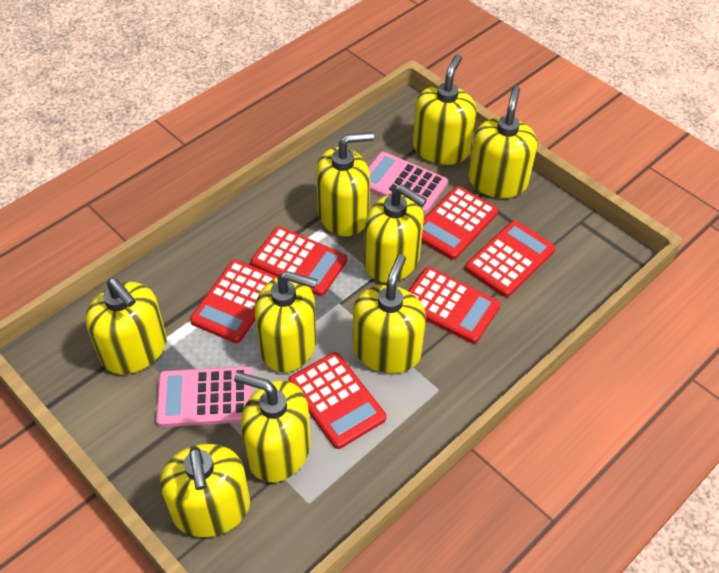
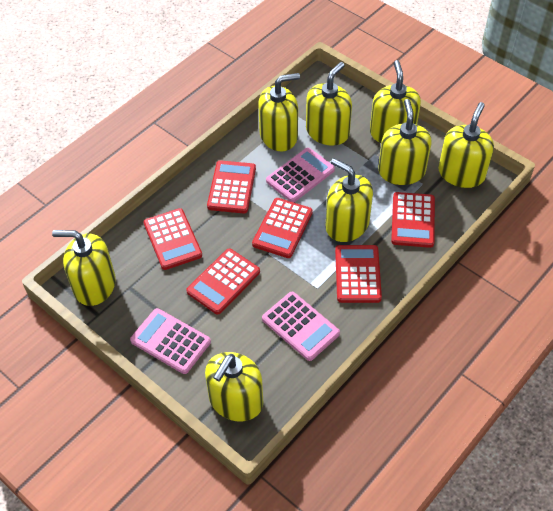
pink calculator: [156,366,252,427] [368,152,448,214] = 2 -> [130,308,211,374] [262,292,340,361] [266,148,335,202] = 3
yellow soap dispenser: [86,278,167,374] [160,444,250,537] [234,372,311,482] [255,271,318,372] [316,132,374,236] [353,254,426,374] [364,185,427,283] [413,54,476,165] [468,86,537,198] = 9 -> [52,230,116,306] [205,352,263,422] [258,73,300,151] [306,62,352,146] [326,158,373,242] [370,60,421,143] [378,99,432,185] [438,102,494,188] = 8

